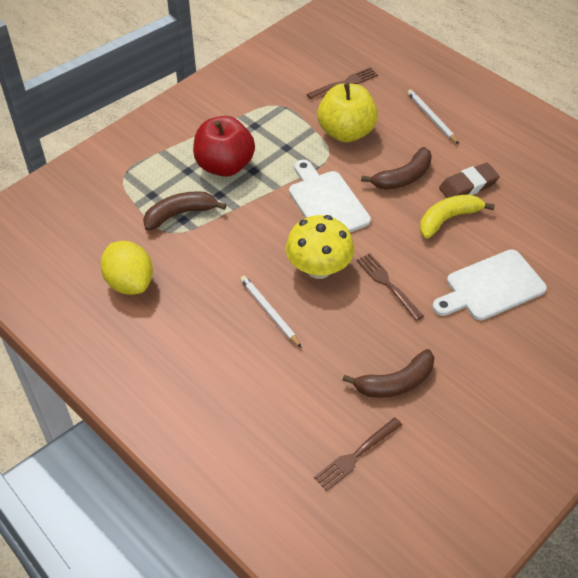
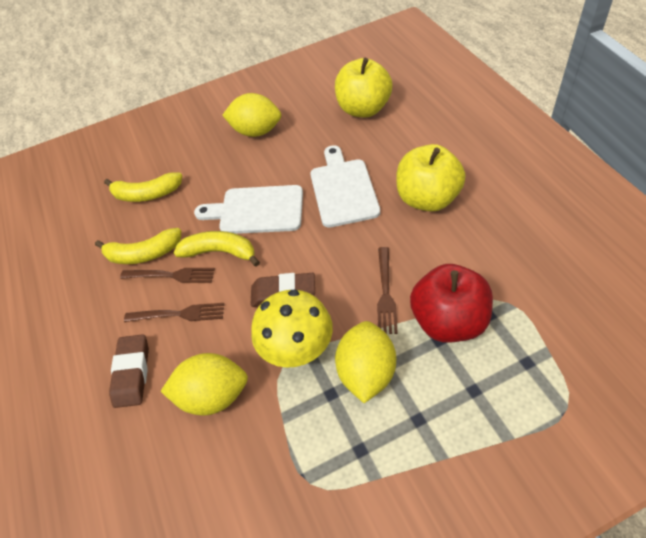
brown banana: [143,191,226,231] [342,349,434,398] [361,147,432,190] = 3 -> none = 0
brown eraser: [439,163,500,198] = 1 -> [109,334,149,408] [251,273,315,307] = 2
white pencil: [240,276,302,348] [407,90,459,144] = 2 -> none = 0
yellow apple: [317,83,378,142] = 1 -> [335,58,392,117] [396,144,466,212] = 2
yellow banana: [420,194,495,239] = 1 -> [95,228,181,264] [104,172,182,202] [174,231,260,267] = 3
yellow lemon: [100,241,153,295] = 1 -> [160,353,248,416] [222,93,281,137] [335,321,396,403] = 3

